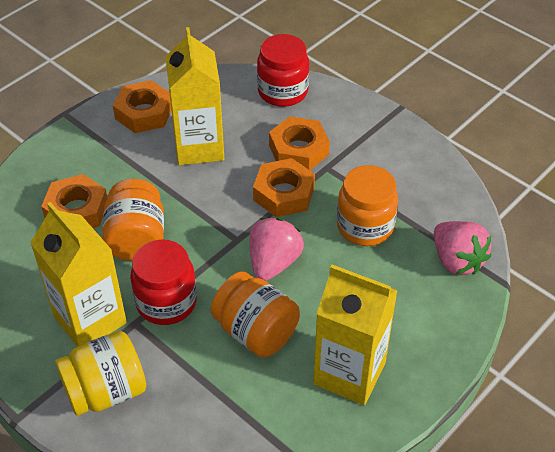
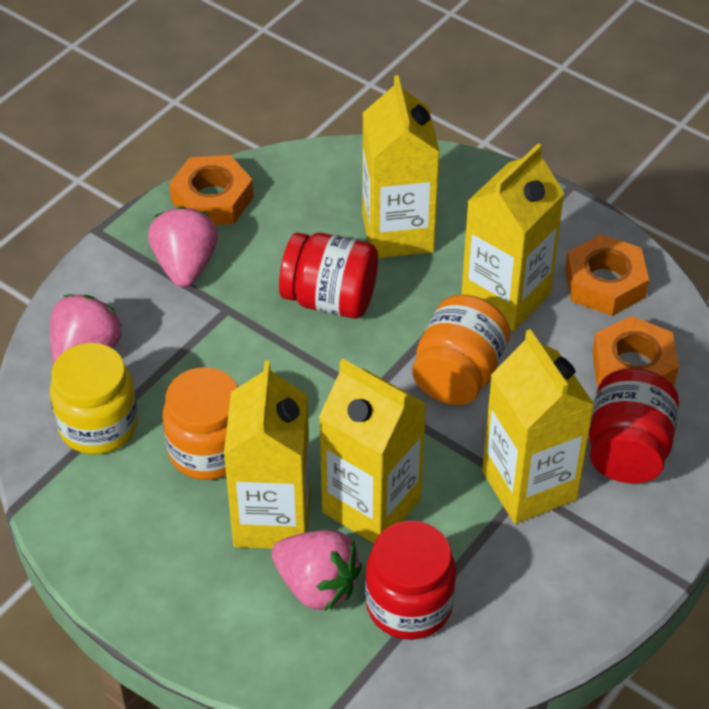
orange jar: [102,179,164,261] [211,271,300,357] [337,165,398,246] = 3 -> [162,367,238,480] [412,295,510,405] = 2
orange nut: [41,174,108,228] [113,80,172,133] [253,158,315,217] [269,116,330,170] = 4 -> [169,155,253,225] [565,234,649,316] [592,316,679,386] = 3
pink strawberry: [250,218,304,281] [434,221,492,275] = 2 -> [50,295,122,365] [148,206,218,287] [272,530,362,611] = 3
red jar: [130,239,197,325] [257,34,309,107] = 2 -> [279,233,378,319] [365,521,456,640] [589,368,679,483] = 3
yellow carton: [30,202,127,347] [165,27,224,165] [313,264,398,405] = 3 -> [224,361,311,549] [319,359,426,544] [362,75,440,258] [461,143,565,331] [482,329,595,524] = 5

